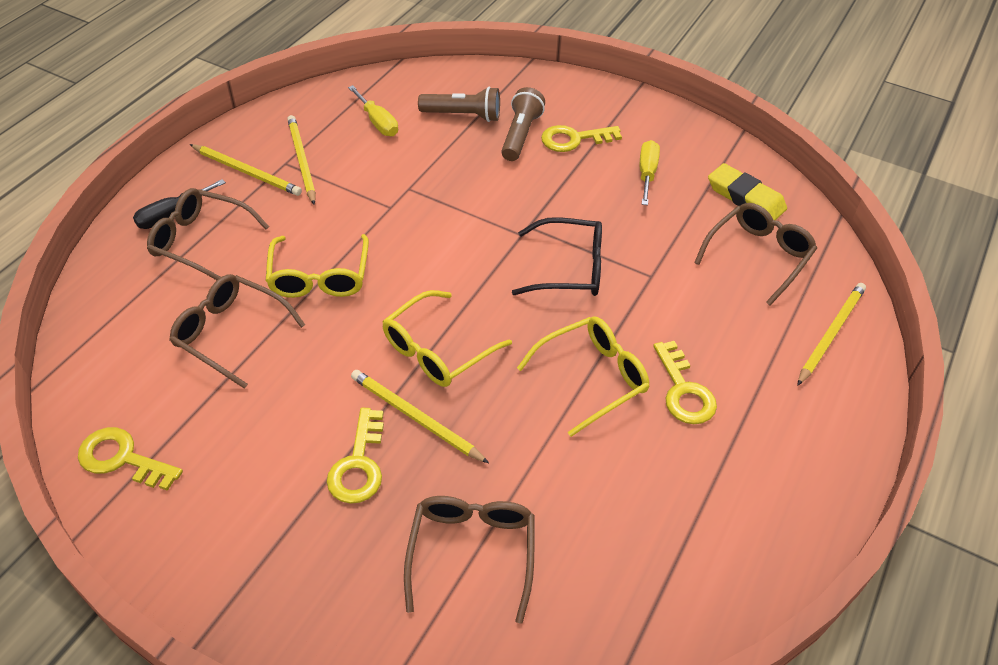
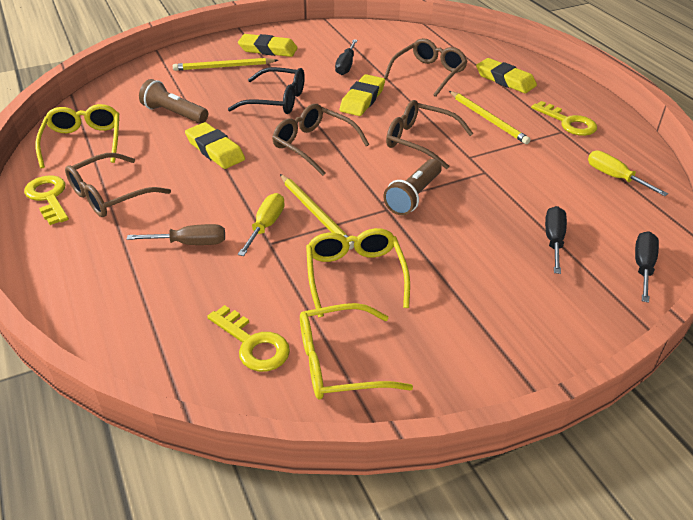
black screwdriver: [133,179,226,229] = 1 -> [335,39,358,75] [545,206,567,274] [635,231,659,303] = 3
brown screwdriver: none = 0 -> [127,224,225,245] = 1
yellow eraser: [708,163,787,220] = 1 -> [185,122,245,169] [238,34,298,57] [340,74,385,116] [476,58,537,93] = 4
yellow key: [78,427,183,491] [327,408,384,504] [541,125,622,152] [653,341,717,424] = 4 -> [24,175,69,225] [207,305,290,372] [531,101,597,136] = 3
yellow pencil: [189,144,302,196] [287,115,316,205] [351,370,489,463] [797,283,866,386] = 4 -> [173,58,278,71] [280,174,354,249] [449,91,531,144] = 3

